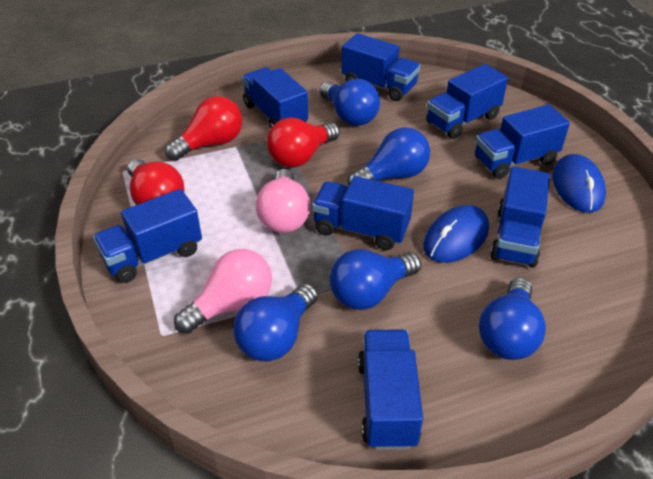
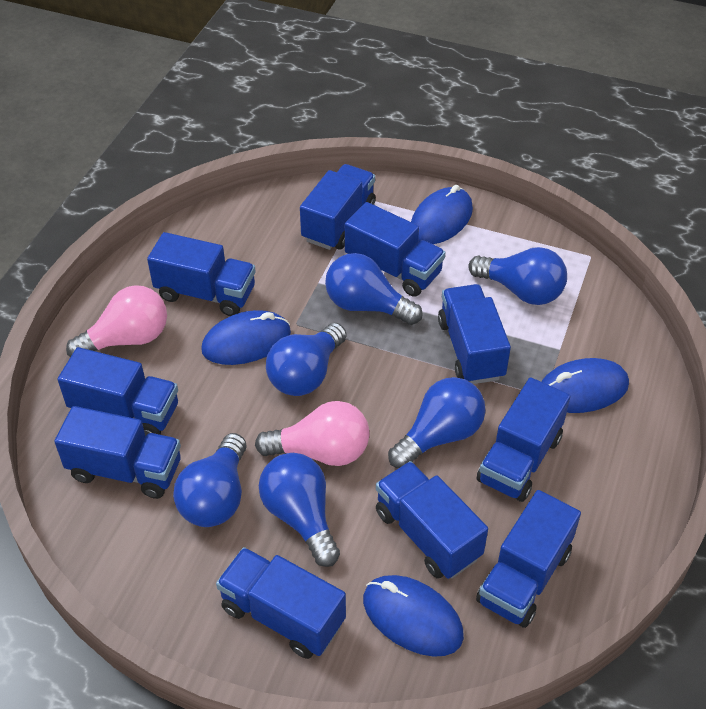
blue light bulb: [233,283,318,361] [319,79,380,126] [330,249,421,310] [347,127,430,187] [479,277,546,360] = 5 -> [173,433,246,527] [259,453,340,567] [266,323,347,396] [325,253,423,325] [388,377,485,468] [468,247,567,305] = 6
blue mouse: [423,205,489,263] [553,154,606,213] = 2 -> [201,310,291,365] [363,575,464,657] [411,185,473,244] [541,358,629,413] = 4
blue truck: [93,189,202,283] [242,67,308,129] [312,176,414,250] [341,33,420,101] [358,330,423,450] [426,64,508,139] [475,104,570,179] [490,167,550,268] = 8 -> [54,406,181,499] [58,347,178,436] [147,232,256,316] [216,547,346,659] [300,164,376,250] [345,202,445,297] [376,461,488,579] [438,284,511,384] [476,490,581,628] [477,378,571,502] = 10
red light bulb: [127,159,185,205] [165,96,242,161] [267,117,340,168] = 3 -> none = 0

